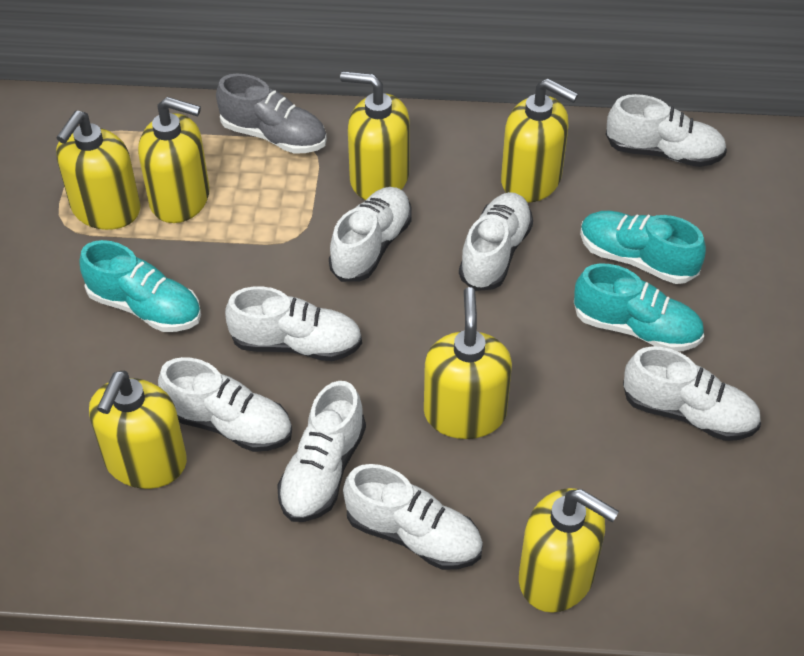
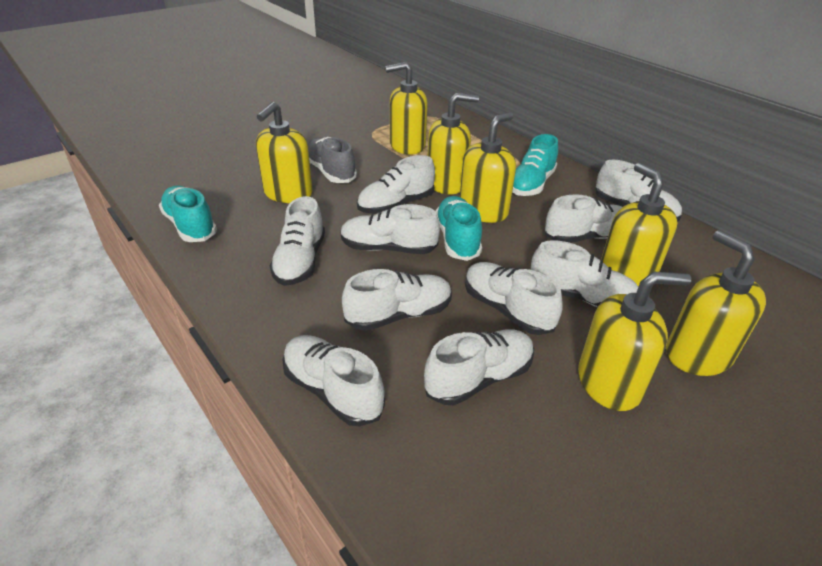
white shoe: [158,357,292,452] [225,286,362,361] [277,381,366,522] [329,187,412,282] [343,464,483,570] [459,192,533,291] [606,94,727,167] [623,346,761,441] = 8 -> [270,196,325,286] [283,335,385,426] [340,204,440,254] [342,269,452,331] [357,155,435,214] [424,329,534,405] [465,262,563,335] [531,240,638,307] [545,194,622,243] [596,160,682,222] = 10

